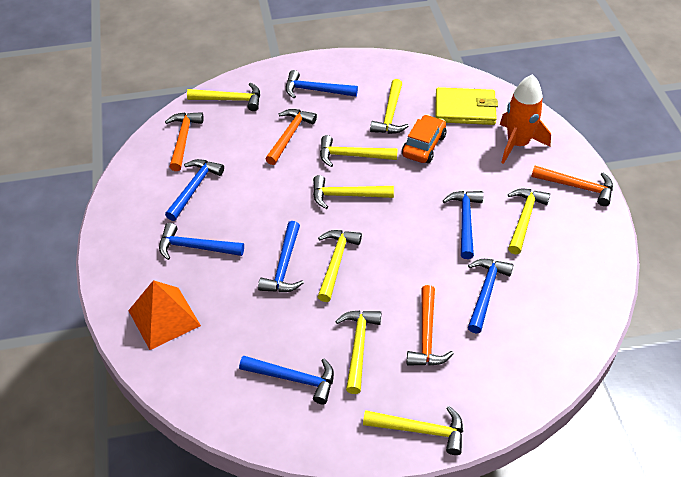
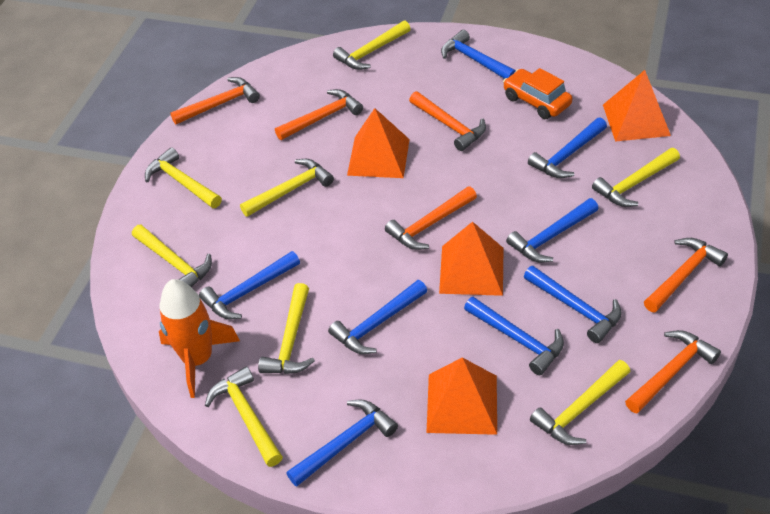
blue hammer: [159,223,244,260] [165,159,224,221] [239,355,334,404] [258,221,304,292] [286,70,358,98] [443,191,483,259] [468,259,513,333] = 7 -> [199,251,300,319] [286,400,398,487] [328,280,427,354] [441,30,516,79] [464,297,564,375] [506,198,599,263] [524,266,622,343] [528,117,607,178] = 8
orange hammer: [165,112,203,171] [266,109,317,165] [407,285,454,366] [531,166,613,206] = 4 -> [170,77,260,124] [275,89,363,140] [385,186,477,250] [409,91,486,151] [625,330,721,413] [644,238,728,313] = 6
orange pyramid: [128,280,201,350] = 1 -> [347,108,410,178] [427,357,497,435] [439,222,503,296] [603,70,671,142] = 4
yellow wallet: [436,87,498,125] = 1 -> none = 0

